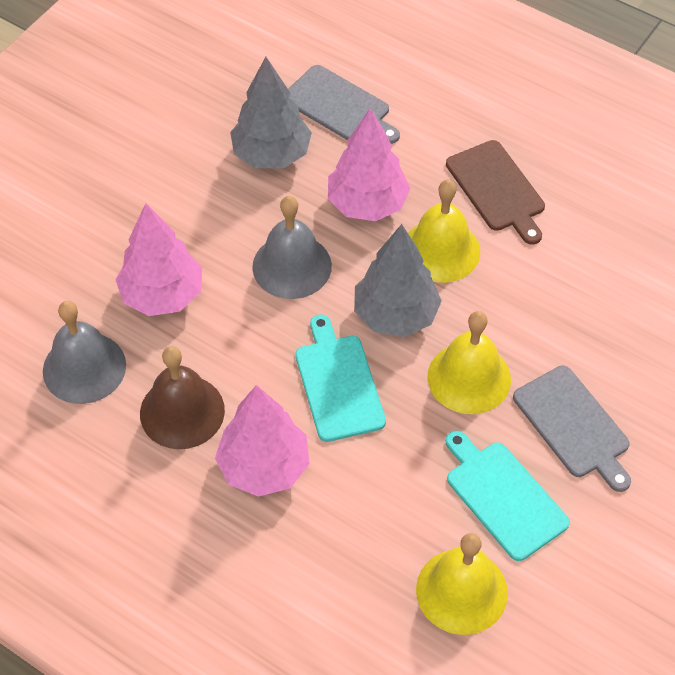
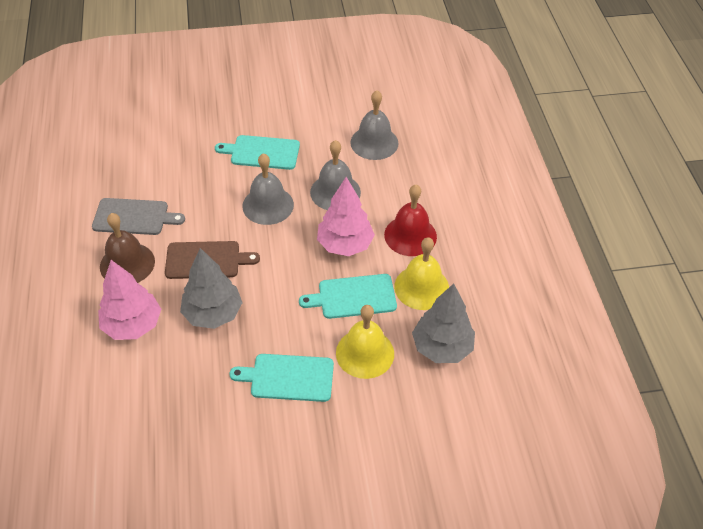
grey bell: [43,301,126,404] [252,196,332,299] = 2 -> [242,153,294,225] [310,140,361,210] [350,90,398,160] = 3
grey cutting board: [288,65,400,144] [513,365,631,492] = 2 -> [92,198,185,235] = 1
pink tree: [115,203,202,316] [215,385,310,497] [328,108,411,221] = 3 -> [98,260,161,340] [317,177,375,256] = 2
red bell: none = 0 -> [384,185,437,256] = 1
turquoise cutting board: [296,315,386,442] [446,431,570,561] = 2 -> [215,135,300,170] [230,354,334,402] [299,274,397,319] = 3
yellow bell: [408,179,480,283] [416,533,508,635] [428,311,511,414] = 3 -> [336,305,394,379] [394,237,449,310] = 2

